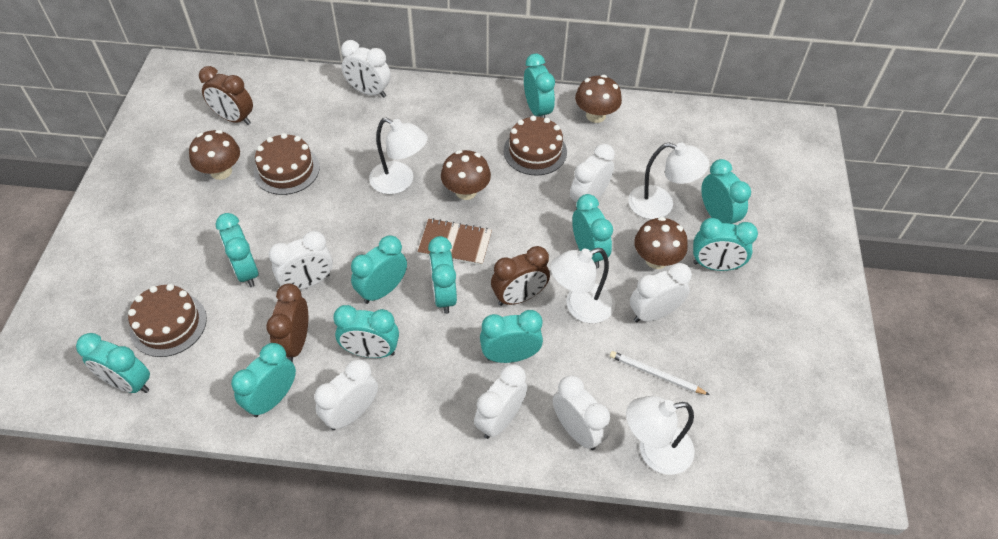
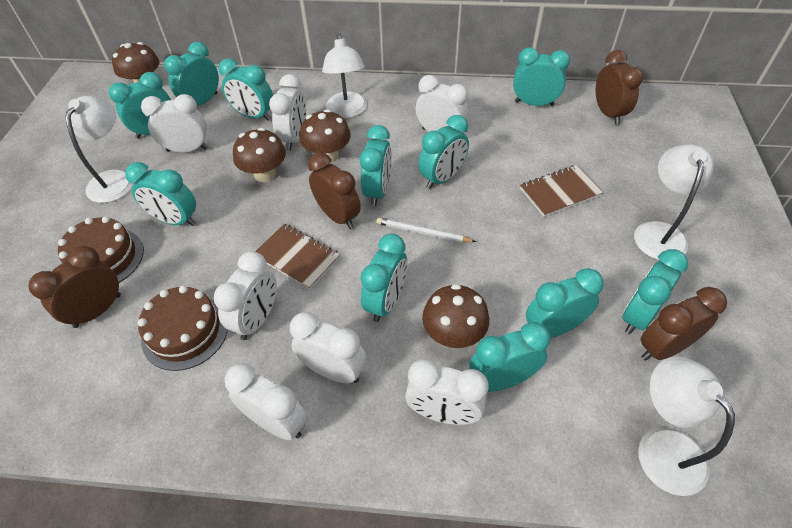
brown cake: [128,284,207,357] [254,133,320,195] [504,116,567,176] = 3 -> [58,216,144,283] [138,285,228,371] = 2
brown clock: [199,66,253,125] [266,283,308,362] [491,246,550,306] = 3 -> [29,246,121,328] [308,152,361,229] [596,50,643,125] [640,287,727,361] = 4
brown notebook: [417,218,492,265] = 1 -> [255,224,340,289] [520,165,603,217] = 2

